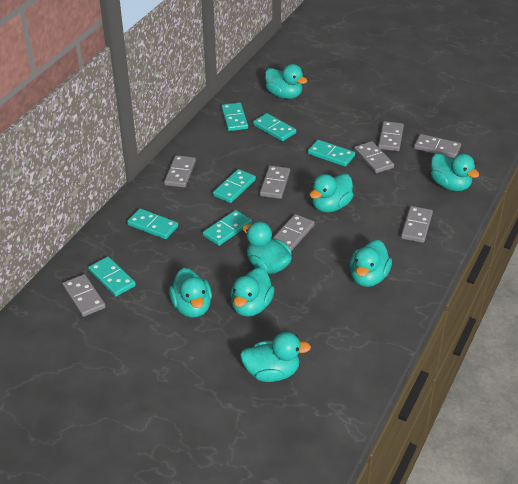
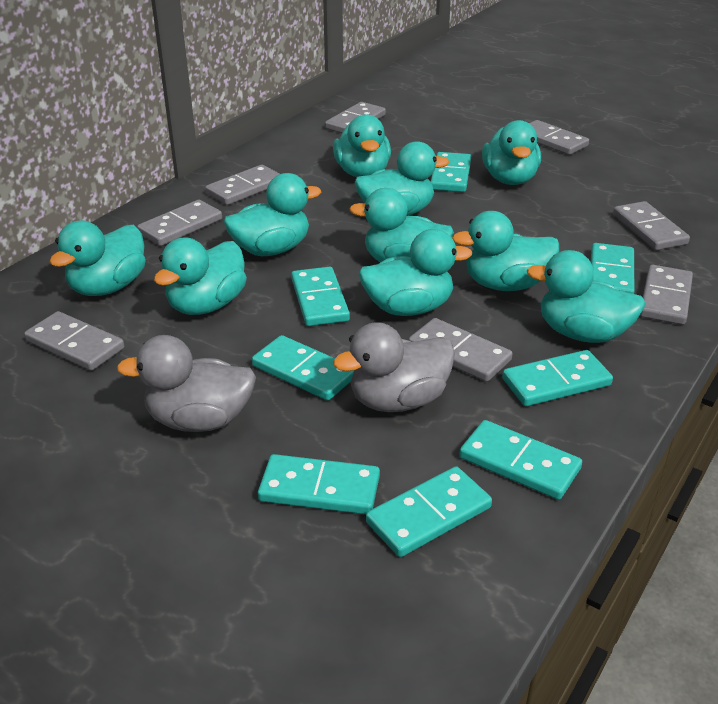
grey duck: none = 0 -> [117,335,256,432] [333,322,455,412] = 2
turquoise domino: [88,257,136,297] [127,209,178,239] [203,210,252,246] [213,169,256,203] [221,103,248,131] [253,113,296,141] [308,140,355,167] = 7 -> [252,335,354,401] [258,454,380,514] [291,267,350,326] [366,466,492,557] [431,152,471,192] [459,420,582,500] [502,350,613,406] [591,243,634,294] = 8
turquoise duck: [169,268,212,318] [230,267,275,317] [240,332,311,382] [242,222,292,274] [265,64,307,99] [310,174,354,213] [349,240,392,287] [431,153,479,191] = 8 -> [50,220,146,296] [154,237,247,315] [224,173,321,256] [333,114,391,178] [350,188,454,262] [355,141,449,216] [359,229,472,316] [452,211,559,291] [482,120,541,185] [527,250,646,343] = 10

